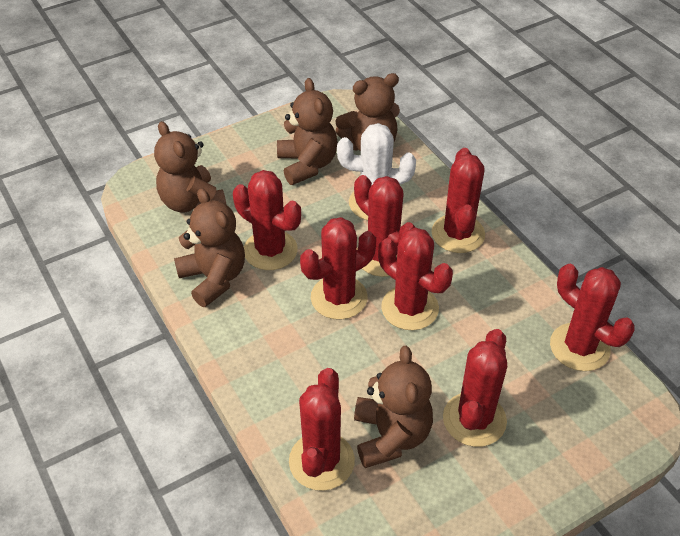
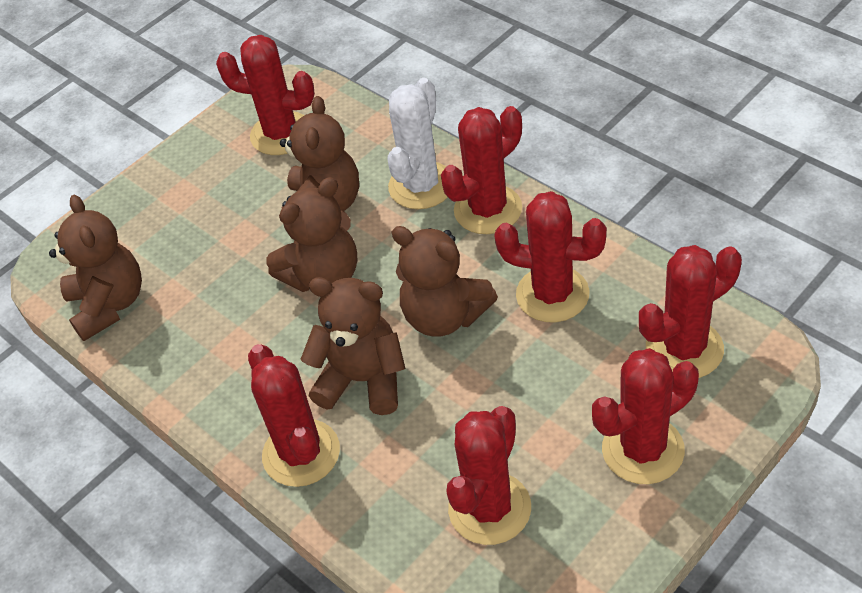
red cactus: [233,170,301,270] [289,368,355,491] [300,217,376,320] [354,175,416,277] [378,228,453,330] [432,148,485,253] [443,329,507,447] [550,264,635,371] = 8 -> [216,35,315,155] [248,344,340,487] [441,106,522,234] [446,406,531,545] [494,191,607,323] [592,348,699,484] [639,245,742,378] = 7

